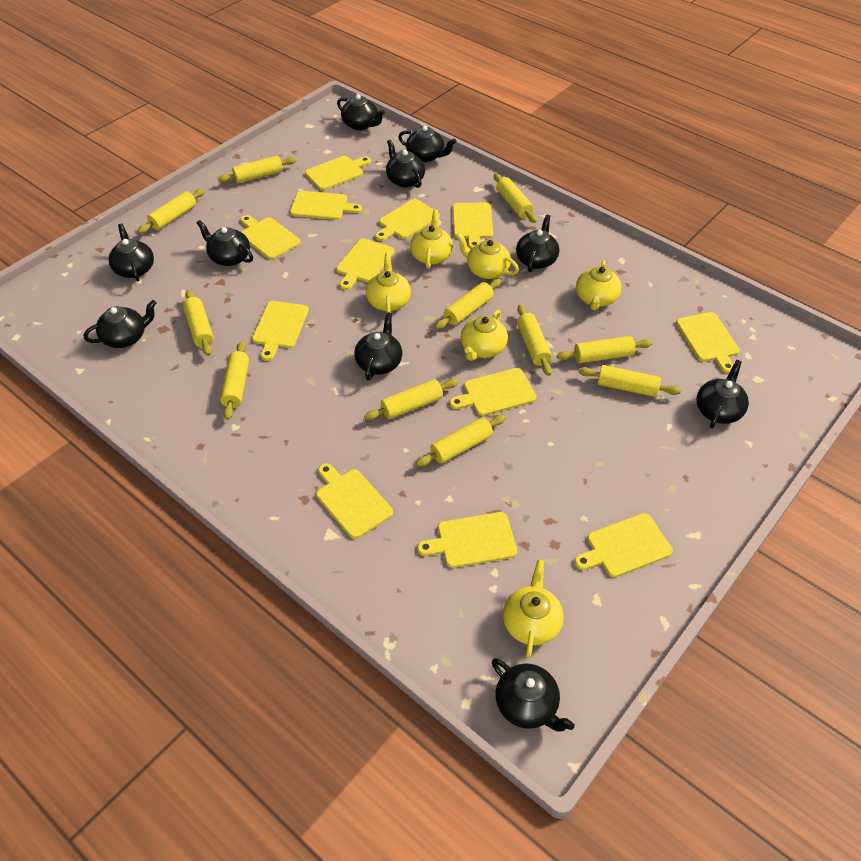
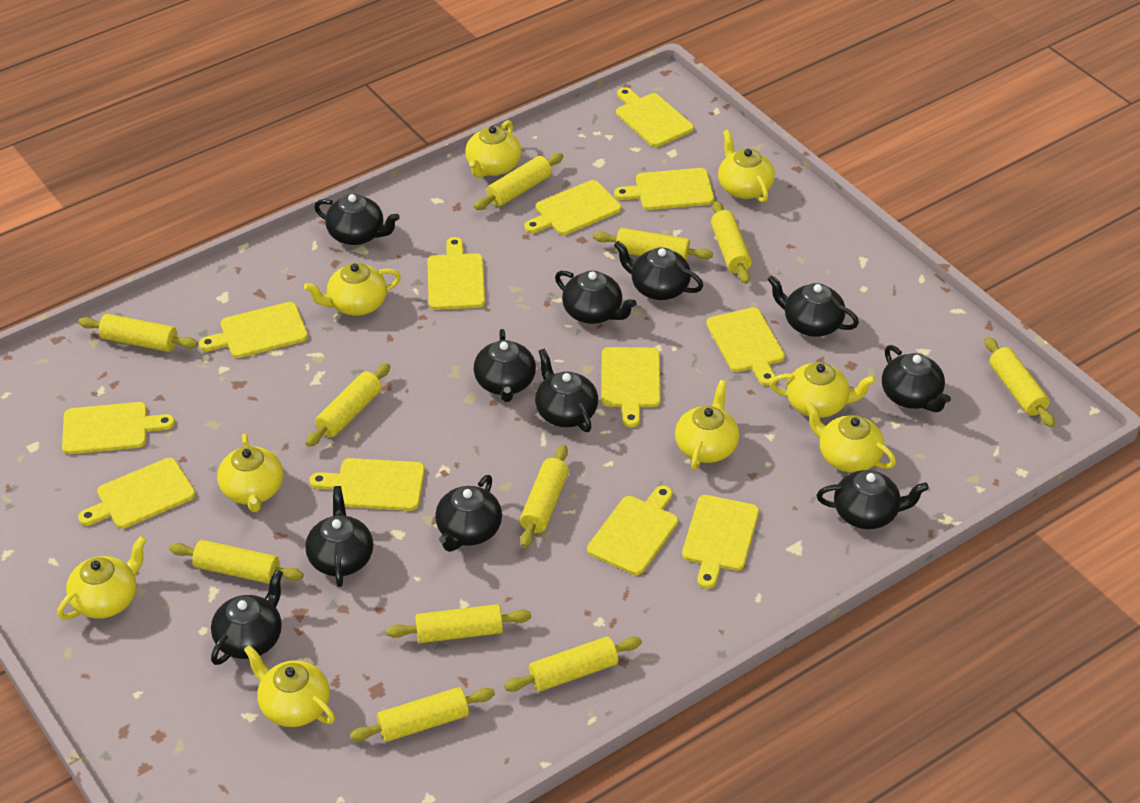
black teapot: [84,300,156,348] [109,224,154,281] [197,220,253,266] [337,94,385,130] [354,312,402,380] [386,140,425,188] [398,126,456,162] [492,658,575,732] [516,214,559,272] [696,360,749,428] = 10 -> [211,569,283,665] [305,486,373,587] [314,194,400,245] [435,475,502,552] [473,329,536,402] [535,349,598,432] [555,271,637,324] [614,241,703,300] [768,275,859,337] [817,470,929,529] [882,345,951,412] = 11
yellow teapot: [366,253,411,313] [410,210,453,269] [456,233,519,279] [461,310,508,361] [503,560,564,658] [576,260,621,310] = 6 -> [57,536,146,620] [217,434,283,512] [244,645,335,727] [304,263,401,316] [465,120,521,178] [675,380,739,470] [718,130,775,203] [770,362,876,418] [805,402,896,473] = 9

